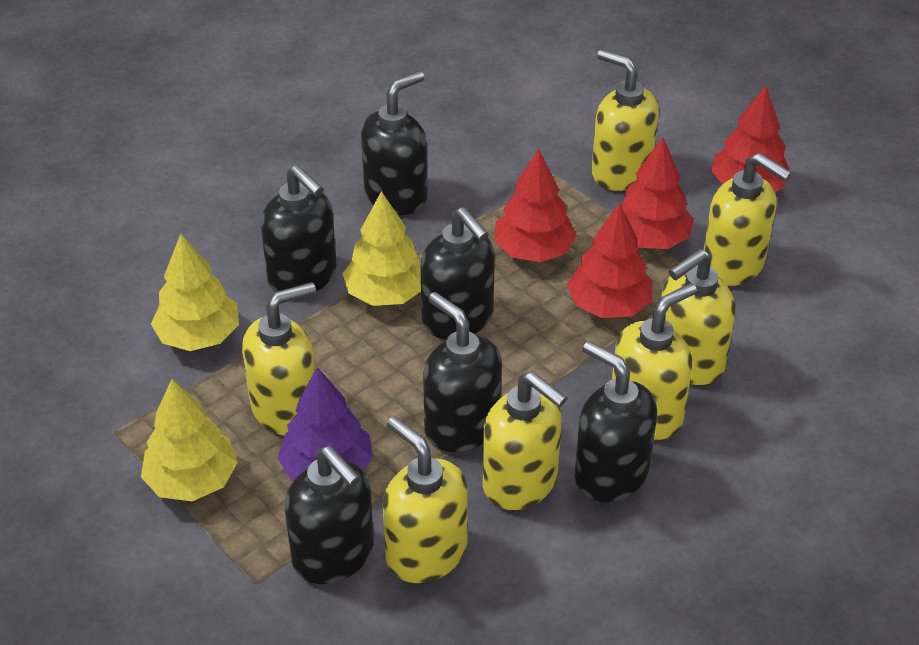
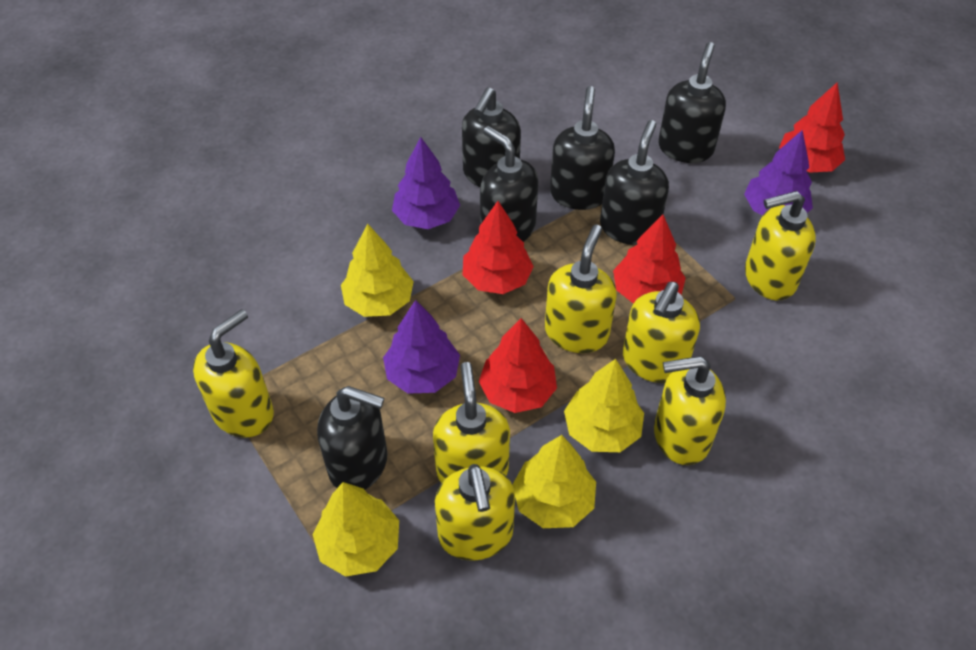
purple tree: [277,367,373,481] = 1 -> [383,300,460,394] [392,137,460,229] [744,130,813,215] = 3
yellow tree: [141,379,238,501] [151,234,239,351] [342,191,421,306] = 3 -> [313,482,399,577] [341,223,414,317] [512,435,596,528] [564,359,644,452] = 4

